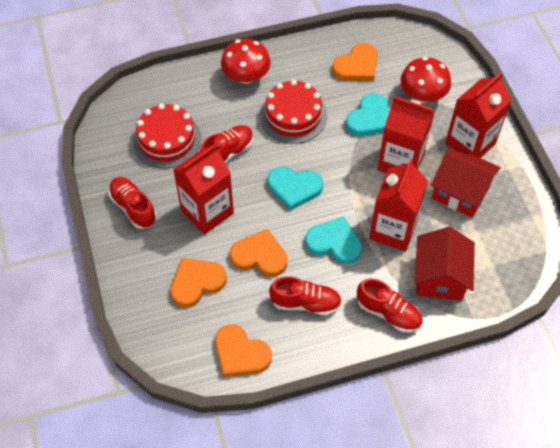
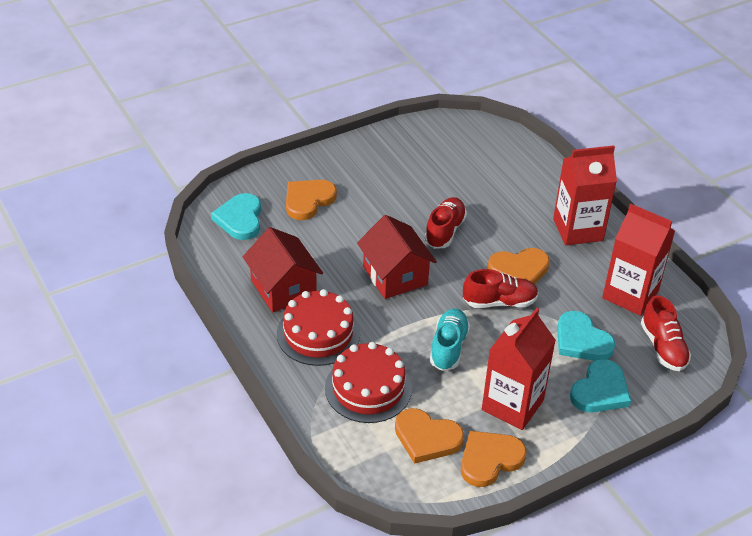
red carton: [173,144,234,235] [369,159,428,251] [378,96,435,173] [445,73,512,158] = 4 -> [482,308,556,430] [553,145,617,245] [602,204,675,316] = 3
red mushroom: [221,39,271,84] [401,57,451,103] = 2 -> none = 0
red shoe: [108,177,156,229] [200,125,253,164] [269,276,342,316] [357,278,423,333] = 4 -> [424,197,467,249] [463,269,539,308] [641,295,691,371] = 3
turquoise shoe: none = 0 -> [430,309,470,371] = 1

